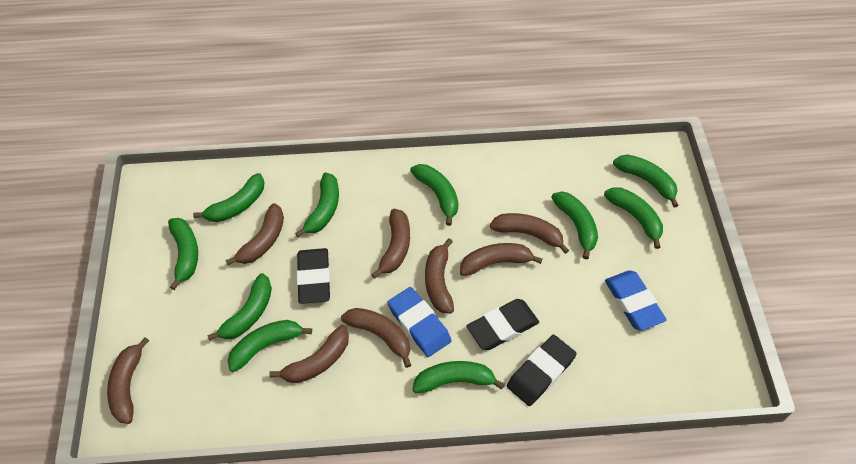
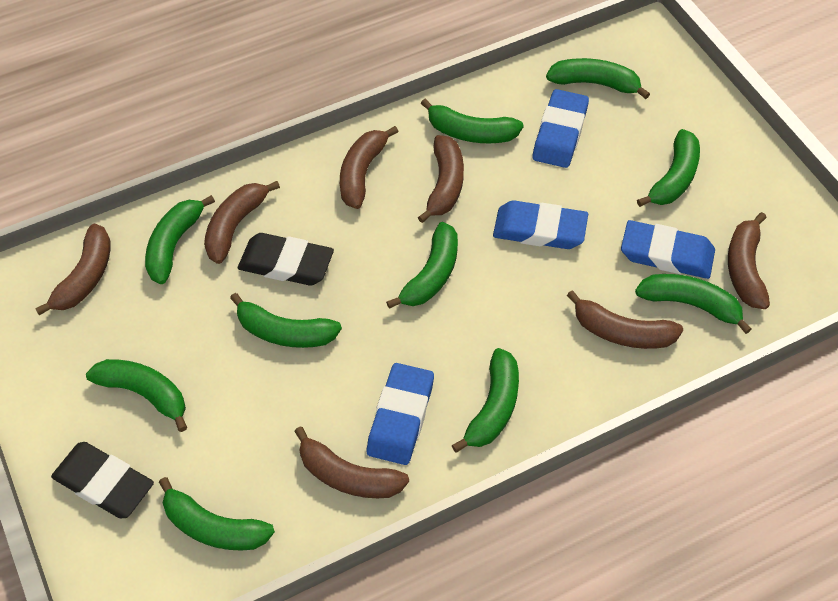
black eraser: [297,248,330,304] [466,299,539,350] [507,335,577,406] = 3 -> [51,442,154,518] [238,233,334,286] = 2
blue eraser: [387,287,452,357] [605,270,667,331] = 2 -> [367,363,434,465] [493,200,588,249] [533,89,589,168] [621,220,715,279] = 4
brown banana: [107,337,149,424] [225,203,284,265] [269,325,349,383] [341,308,411,368] [371,209,410,279] [425,238,454,314] [460,243,542,276] [490,213,569,254] = 8 -> [35,224,111,315] [204,181,280,264] [294,426,409,498] [340,126,399,209] [418,135,464,223] [567,290,683,349] [728,212,770,309] = 7

